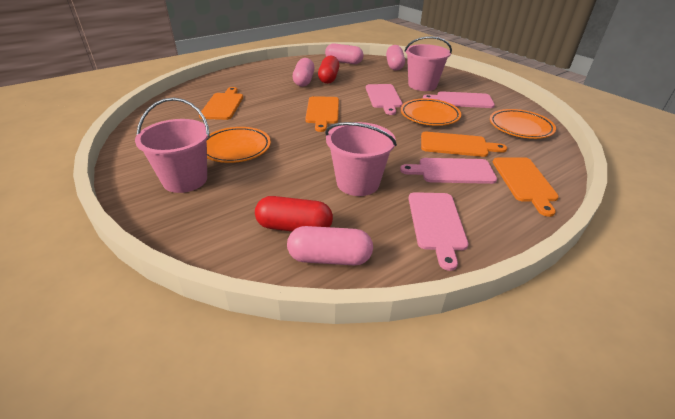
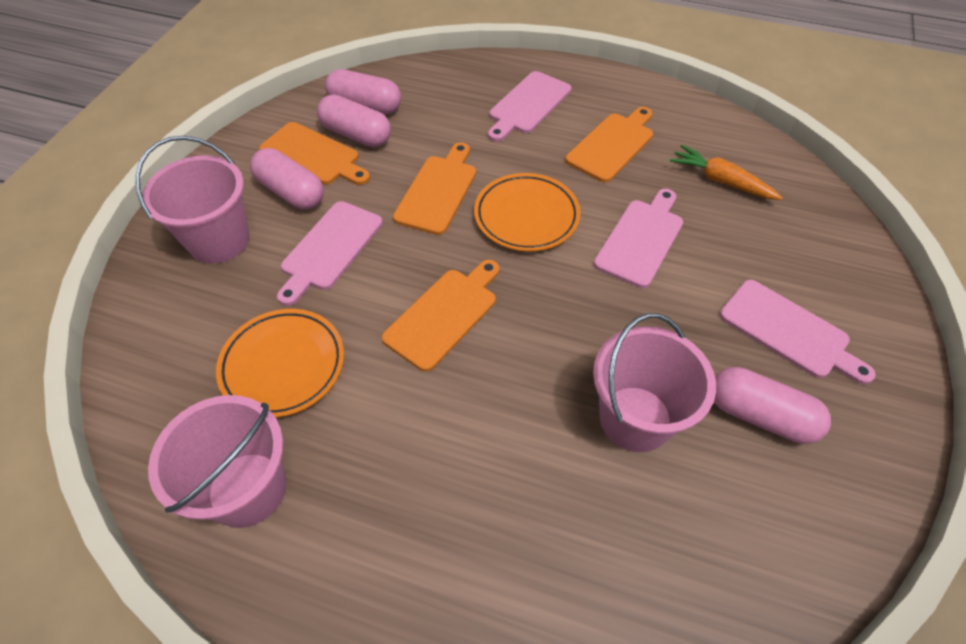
orange carrot: none = 0 -> [670,145,783,200] = 1
orange plate: [207,127,271,163] [401,98,461,126] [490,109,556,139] = 3 -> [216,309,344,418] [474,173,581,251] = 2
red capsule: [255,196,333,232] [318,55,339,84] = 2 -> none = 0

